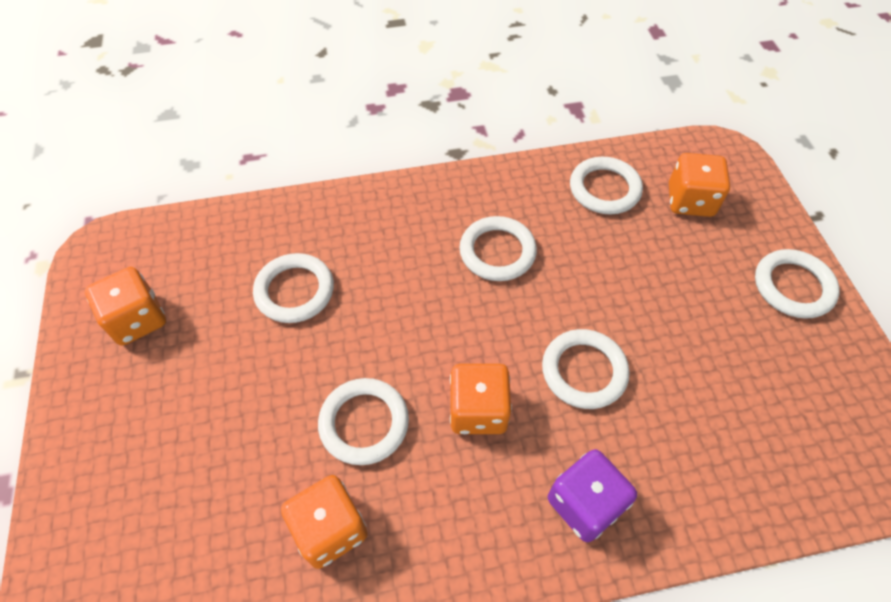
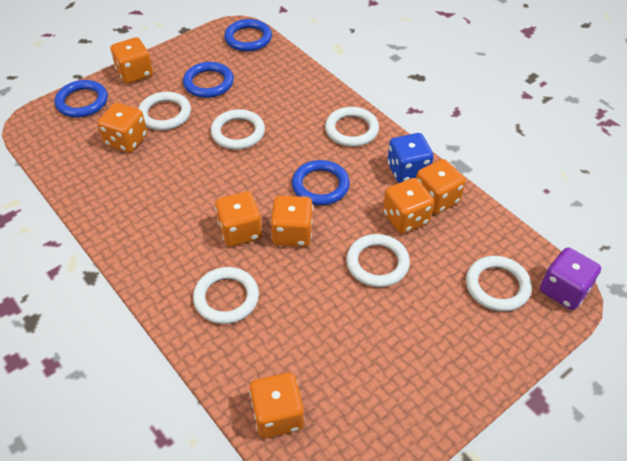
blue dice: none = 0 -> [387,133,434,183] = 1
blue ring: none = 0 -> [55,80,108,118] [183,62,234,98] [224,19,272,52] [292,160,350,205] = 4
orange dice: [85,267,166,346] [281,475,368,569] [450,364,512,434] [669,153,730,217] = 4 -> [98,103,147,153] [110,37,153,84] [215,191,262,247] [249,373,304,438] [271,196,313,247] [383,178,434,234] [416,159,466,214] = 7

